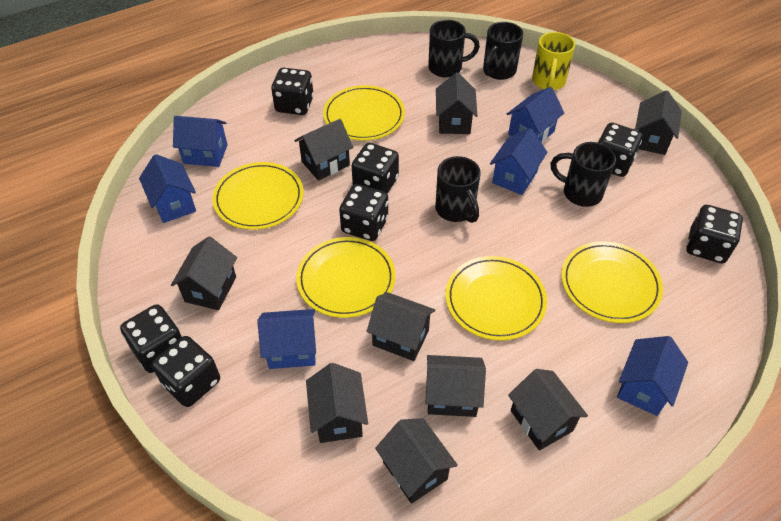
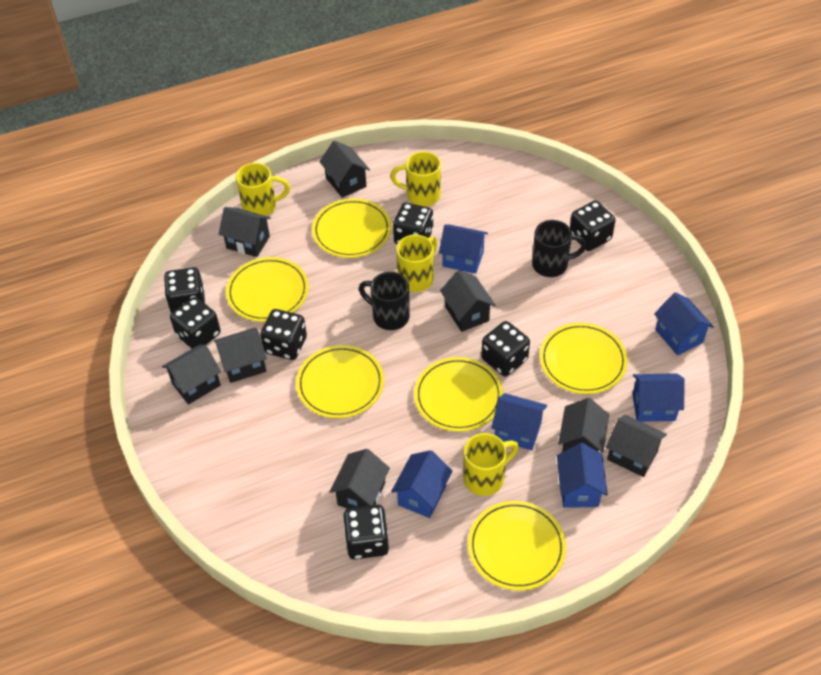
black house: [171,236,237,310] [294,119,353,181] [306,363,368,443] [367,292,435,361] [375,418,458,504] [426,355,486,417] [436,73,478,134] [508,369,588,451] [635,90,682,155] = 9 -> [162,345,221,405] [214,328,267,383] [219,207,271,257] [319,141,370,198] [330,449,390,509] [440,270,495,332] [558,398,609,453] [606,415,667,477] = 8
black mug: [428,20,480,77] [435,156,481,223] [483,22,523,80] [551,142,616,207] = 4 -> [359,272,410,330] [532,220,587,277] = 2
yellow mug: [532,32,575,90] = 1 -> [236,163,290,216] [390,151,441,207] [396,234,438,292] [463,433,519,496] = 4
yellow plate: [212,162,304,230] [296,237,396,318] [323,85,405,141] [445,256,547,341] [561,241,663,323] = 5 -> [226,257,309,322] [296,345,384,418] [312,198,391,258] [414,357,503,432] [468,501,566,591] [540,323,628,394] = 6

